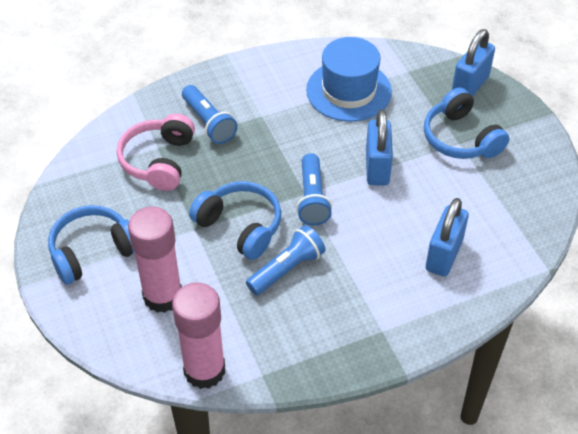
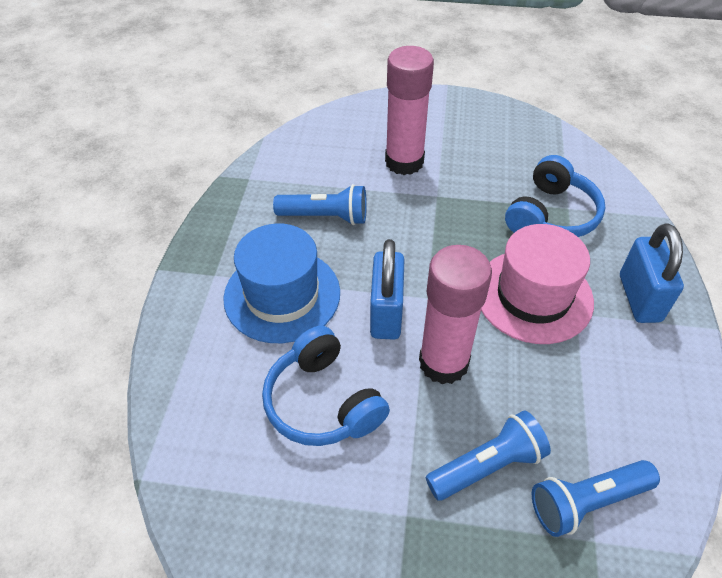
blue headphones: [48,205,135,285] [189,181,281,260] [424,87,509,159] = 3 -> [262,326,390,446] [505,155,605,237] = 2
blue padlock: [366,110,393,186] [426,198,469,277] [452,29,495,97] = 3 -> [370,239,405,340] [620,224,684,323] = 2
pink hat: none = 0 -> [481,224,594,344] = 1
pink headphones: [117,114,195,191] = 1 -> none = 0

